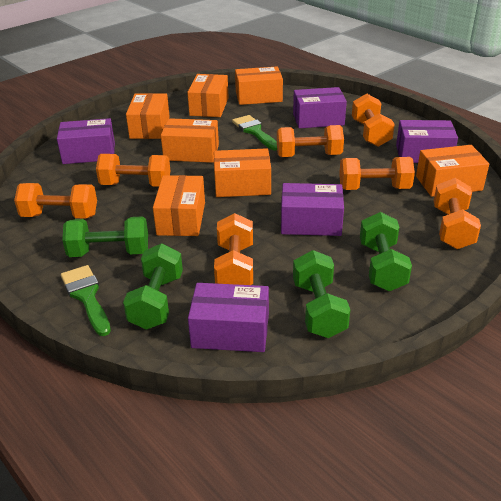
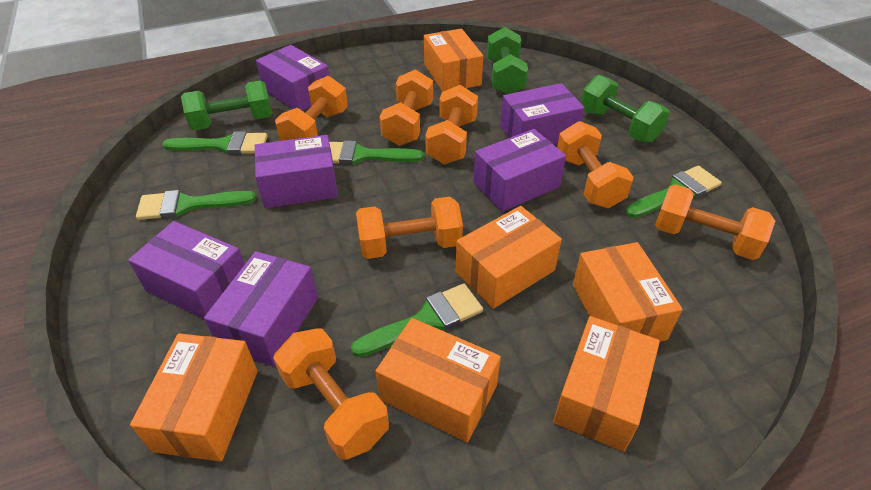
green brush: [61,265,111,336] [232,115,277,151] = 2 -> [136,190,256,220] [162,131,267,155] [329,141,424,165] [351,283,483,357] [625,166,722,218] = 5
green dumbbell: [62,216,148,257] [123,243,183,330] [293,250,350,338] [360,212,412,291] = 4 -> [181,80,272,130] [487,27,528,94] [581,75,670,143] = 3
orange box: [126,93,170,139] [153,175,205,236] [161,118,219,163] [187,74,229,117] [214,148,271,197] [235,66,283,105] [416,145,489,197] = 7 -> [130,333,258,462] [376,318,501,443] [424,29,483,92] [456,206,562,309] [553,316,660,452] [573,242,683,342] = 6
purple box: [57,118,115,164] [188,283,269,352] [281,183,344,236] [293,87,347,128] [396,120,458,163] = 5 -> [128,221,245,319] [204,251,318,367] [254,135,338,208] [256,45,329,111] [473,129,566,212] [500,83,585,144] = 6

